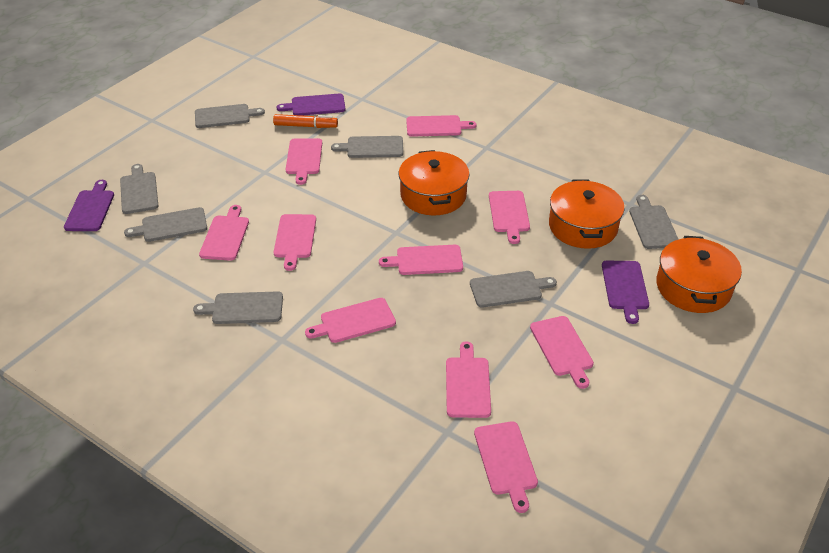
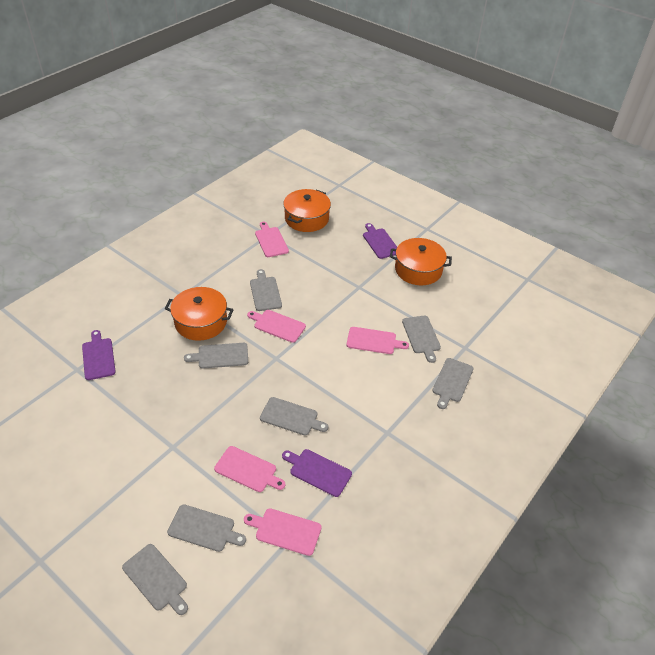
orange marker: [273,114,338,128] = 1 -> none = 0
pink cutting board: [199,205,249,261] [274,214,316,271] [286,138,322,185] [305,298,396,343] [379,245,463,275] [406,115,477,137] [446,341,491,418] [474,421,538,513] [489,191,530,244] [530,316,594,389] = 10 -> [214,446,285,492] [244,508,322,556] [247,310,306,343] [255,222,289,257] [346,327,409,354] = 5

